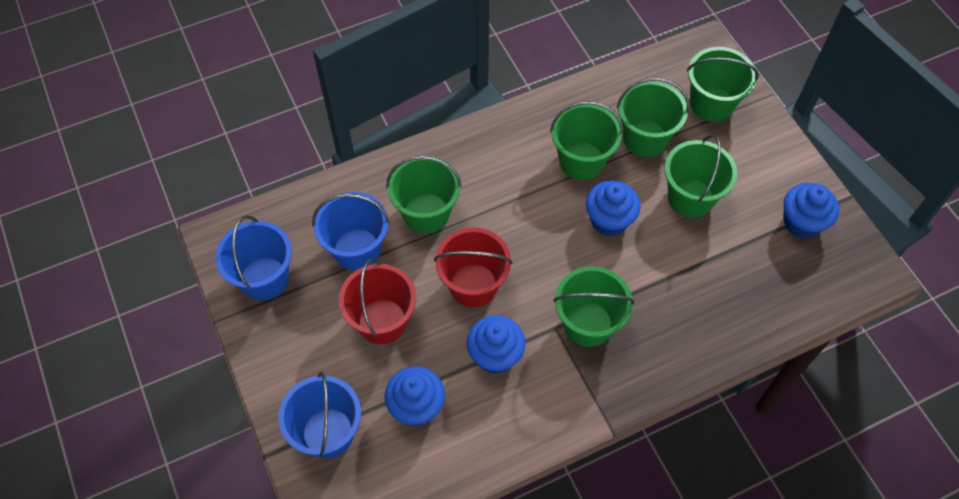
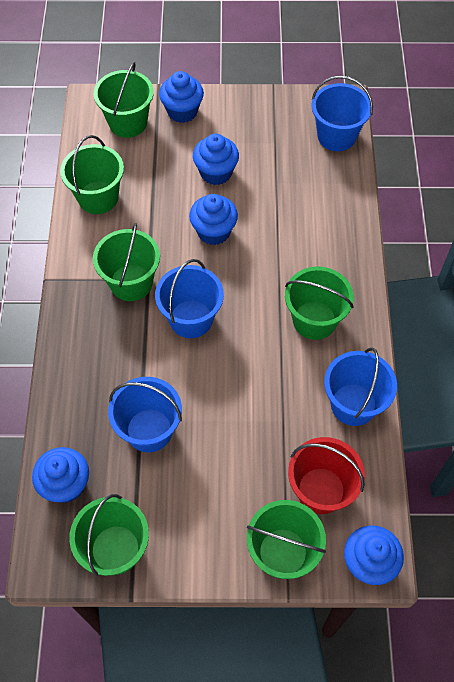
blue bucket: [215,215,292,301] [278,372,361,458] [312,192,390,271] = 3 -> [108,377,182,452] [155,259,224,338] [312,75,373,151] [324,348,397,426] = 4
blue cupcake: [384,367,445,426] [466,315,526,374] [586,181,641,237] [783,183,839,239] = 4 -> [32,447,89,503] [159,71,204,123] [189,194,238,245] [193,134,239,185] [344,526,404,585] = 5
red bucket: [339,259,416,344] [434,227,513,307] = 2 -> [288,437,365,514] = 1

